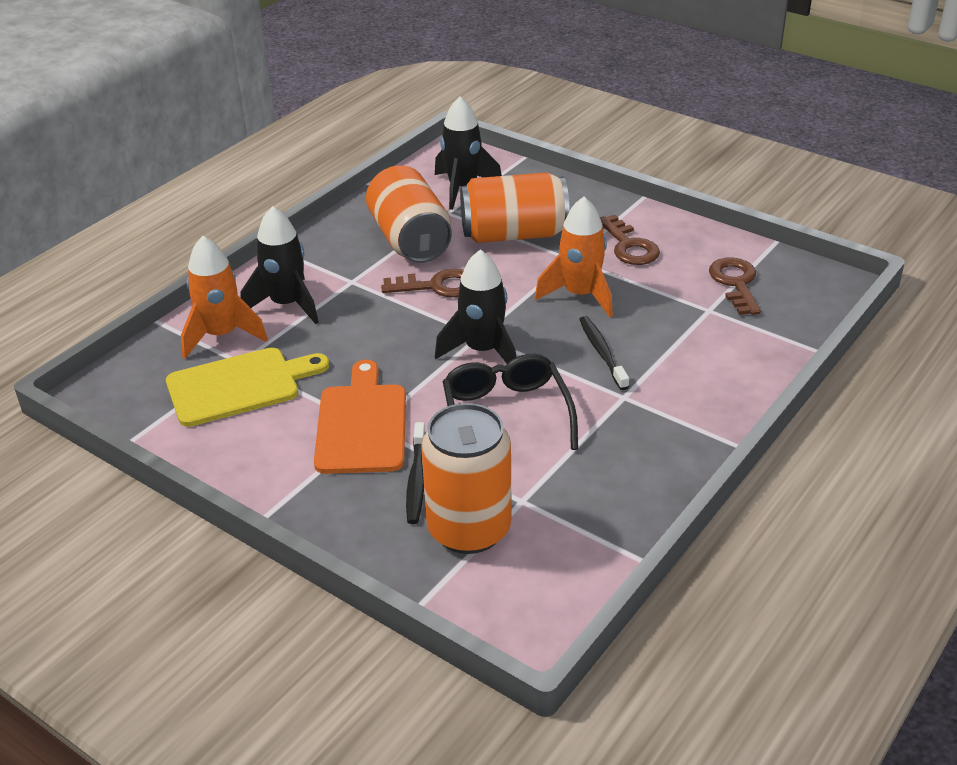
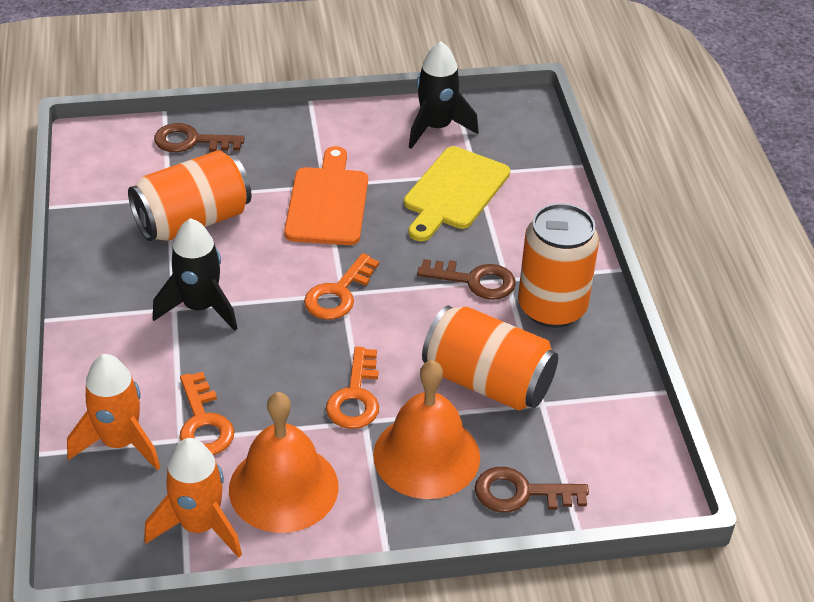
black glasses: [443,354,578,450] = 1 -> none = 0
black rocket: [240,206,319,324] [435,96,502,210] [435,249,516,364] = 3 -> [153,218,238,331] [409,42,479,149] = 2
black toothbrush: [406,422,426,524] [579,316,629,390] = 2 -> none = 0
orange bell: none = 0 -> [229,392,338,533] [373,360,480,499] = 2
orange key: none = 0 -> [180,372,234,455] [304,253,379,320] [326,347,379,429] = 3

